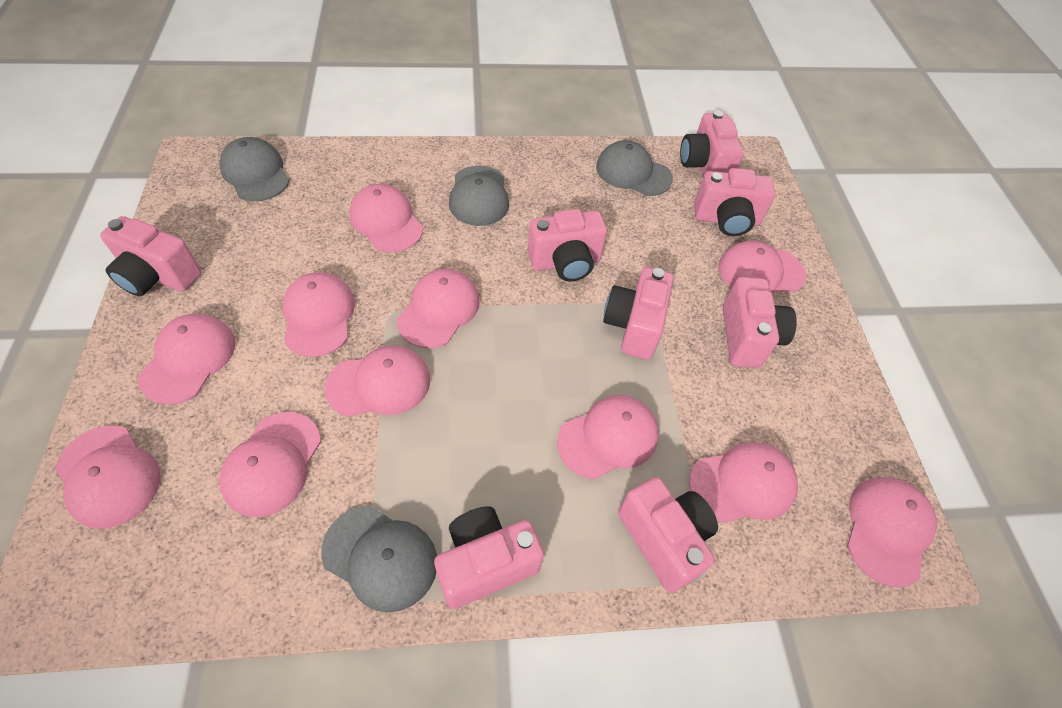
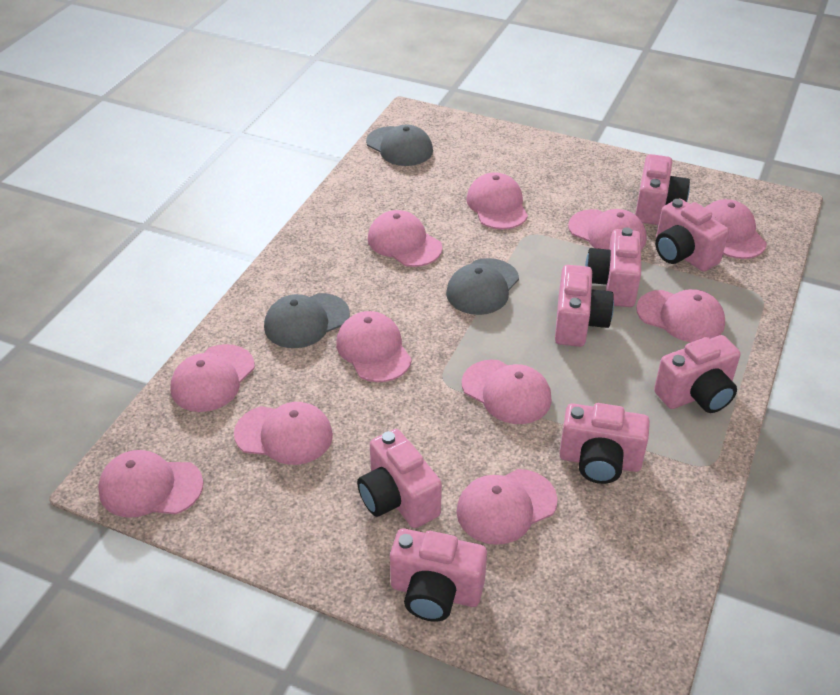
grey cap: [219,137,290,201] [321,505,437,612] [449,166,509,226] [596,140,673,196] = 4 -> [264,293,350,348] [366,124,433,166] [446,258,519,315] = 3

